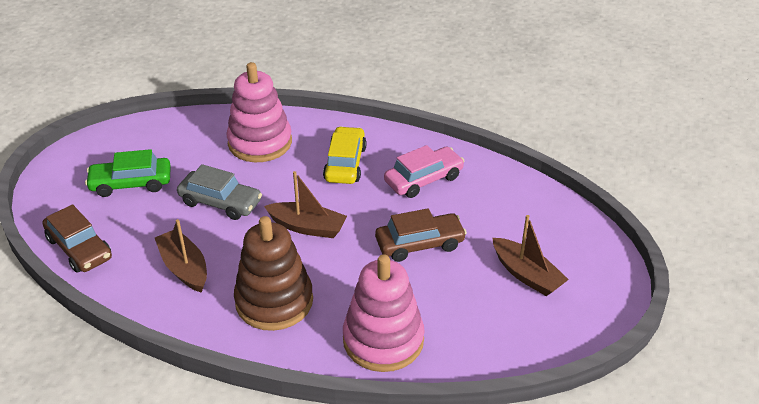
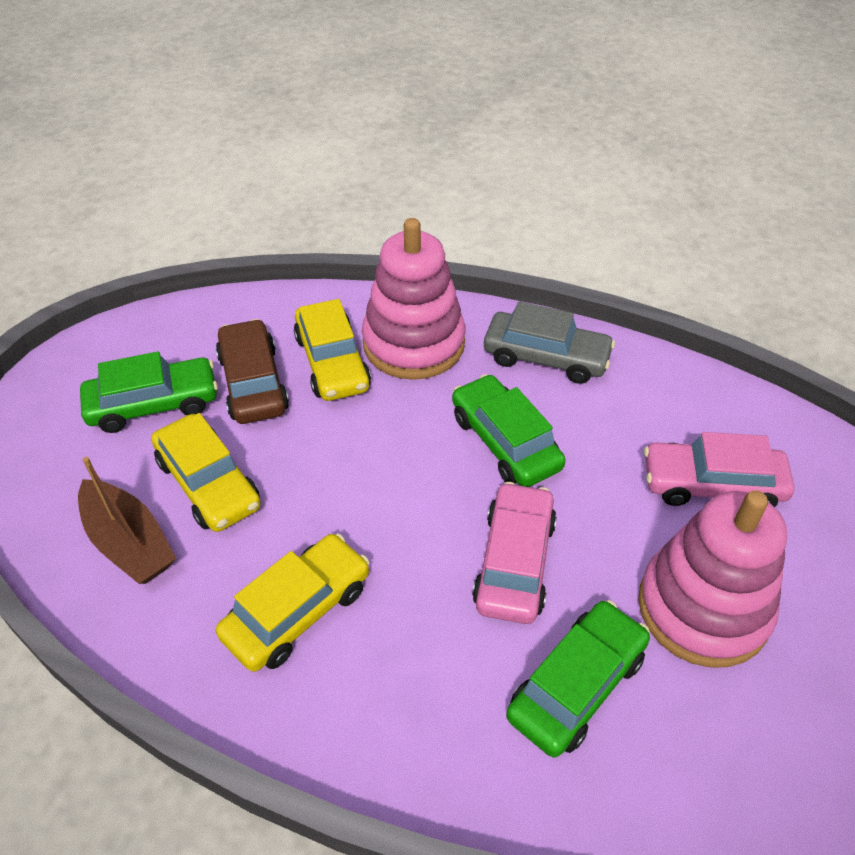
brown boat: [155,219,207,293] [264,171,347,238] [493,215,569,296] = 3 -> [78,457,176,584] = 1
brown car: [43,204,112,273] [375,208,467,262] = 2 -> [216,319,289,424] = 1
brown stacking toy: [234,216,313,331] = 1 -> none = 0
green car: [85,149,171,197] = 1 -> [80,351,218,433] [452,374,566,487] [506,600,650,757] = 3
pink car: [384,145,464,198] = 1 -> [472,482,557,624] [644,432,794,507] = 2
yellow car: [323,126,367,184] = 1 -> [151,413,261,532] [216,534,370,672] [294,299,371,401] = 3

